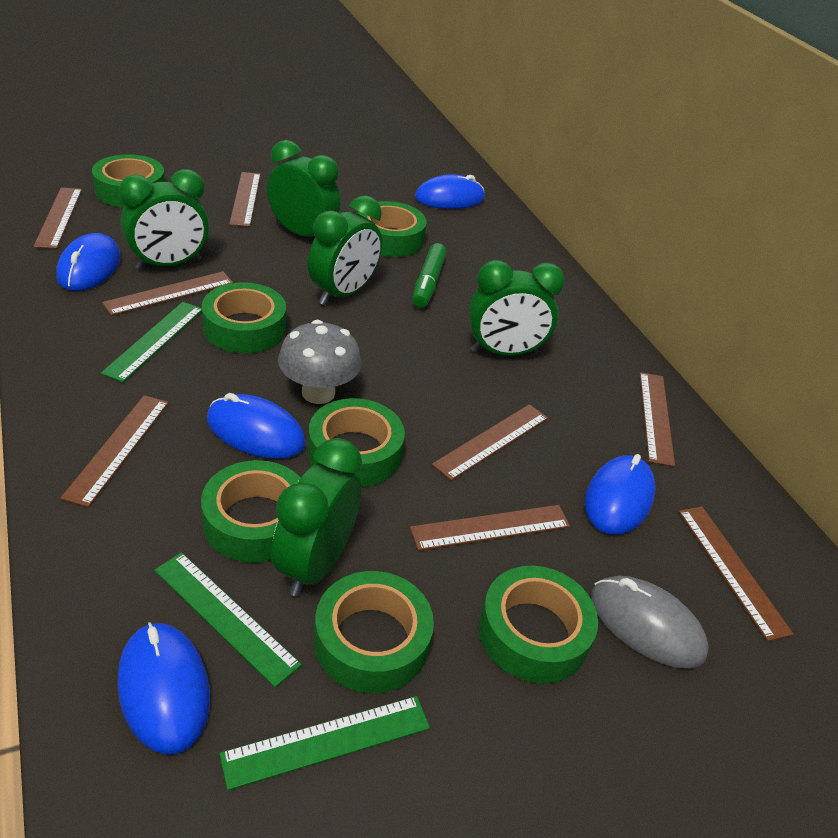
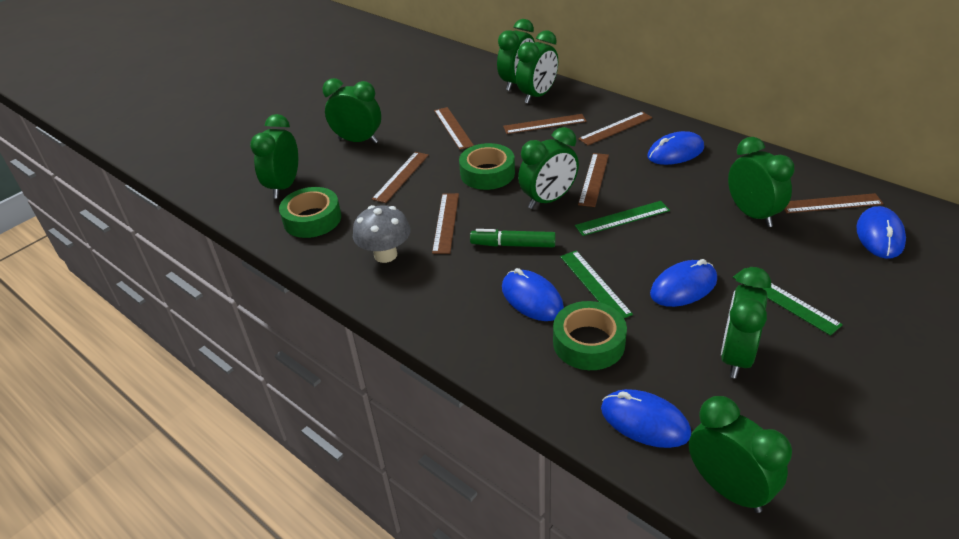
brown ruler: [33,188,82,249] [60,395,169,507] [102,271,233,316] [229,172,261,227] [410,505,570,551] [432,404,548,481] [640,372,675,467] [679,507,794,641] = 8 -> [372,152,429,203] [432,193,459,254] [434,107,474,150] [503,114,586,134] [578,111,652,145] [578,153,609,207] [784,193,884,213] = 7
green clock: [119,169,209,270] [267,140,340,237] [271,438,362,596] [308,195,382,305] [468,260,565,356] = 5 -> [250,114,298,199] [322,78,381,144] [497,19,535,91] [516,30,558,104] [518,127,579,209] [689,396,792,513] [721,267,771,378] [728,137,794,227] = 8
green tape: [92,154,165,208] [201,460,301,563] [202,282,286,353] [308,398,405,487] [314,571,434,693] [358,201,427,257] [479,566,598,684] = 7 -> [279,187,341,238] [459,143,515,190] [553,301,627,370] = 3
grey mouse: [591,576,709,669] = 1 -> none = 0

